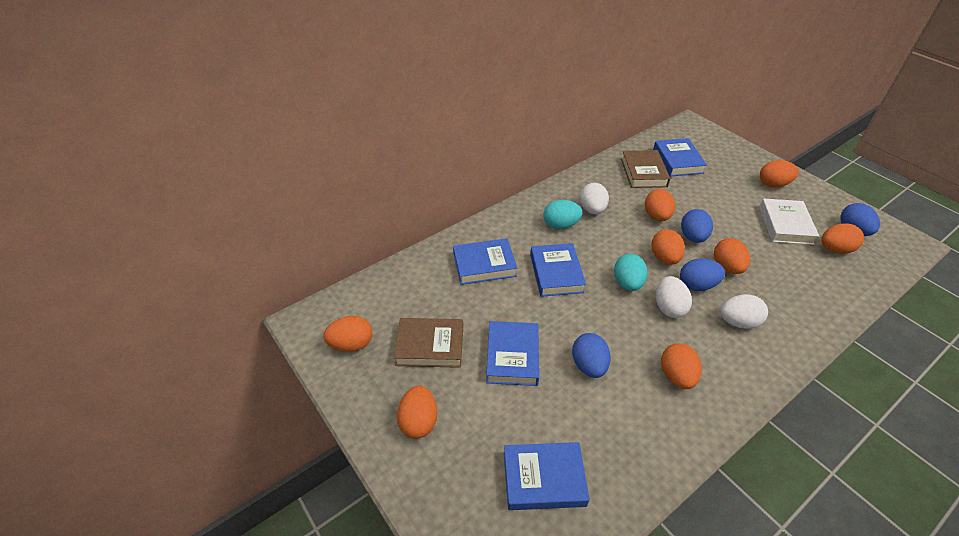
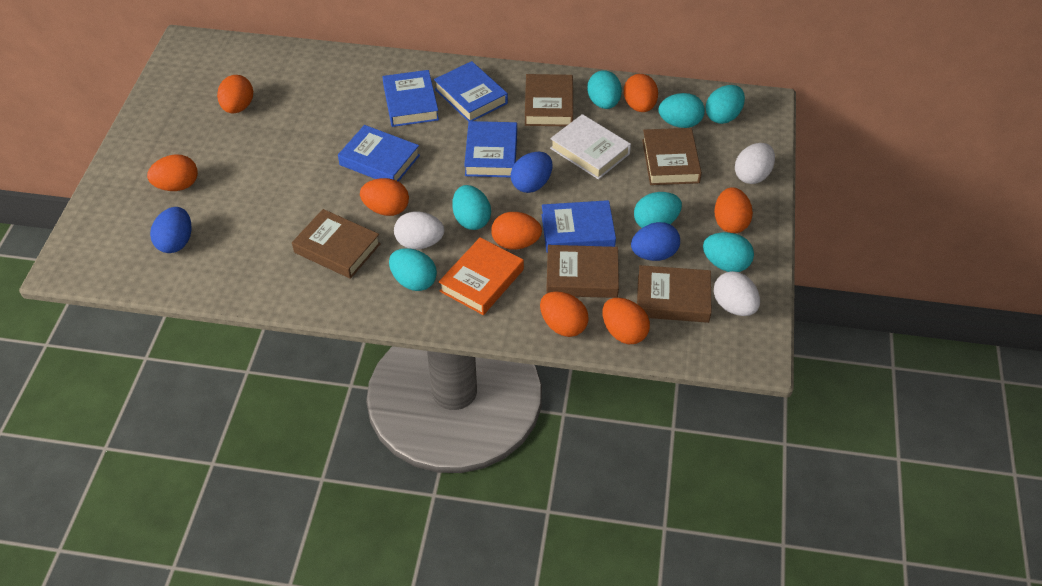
blue egg: [572,333,611,378] [680,259,725,291] [681,209,713,243] [840,203,880,236] = 4 -> [150,207,191,253] [511,152,553,193] [631,222,680,261] = 3
brown book: [394,318,463,368] [621,150,670,188] = 2 -> [292,209,381,279] [525,74,573,126] [546,245,619,298] [637,265,711,323] [642,128,702,185] = 5
orange book: none = 0 -> [439,237,524,315] = 1
turquoise egg: [543,200,583,229] [614,254,648,291] = 2 -> [389,248,437,291] [452,185,491,230] [587,70,622,109] [634,192,682,228] [658,93,705,128] [703,232,754,272] [706,85,745,124] = 7

